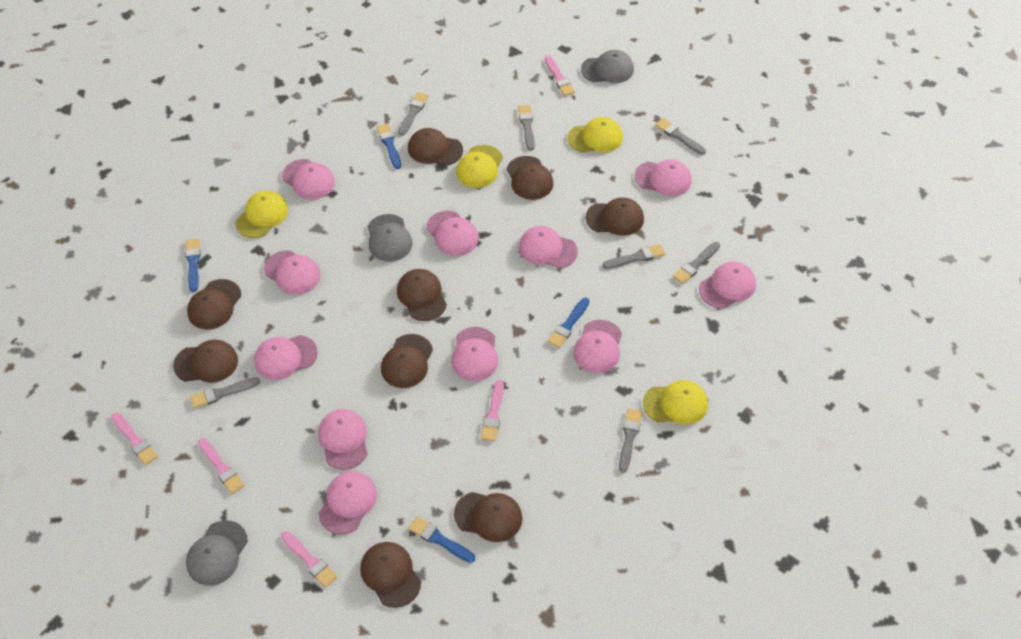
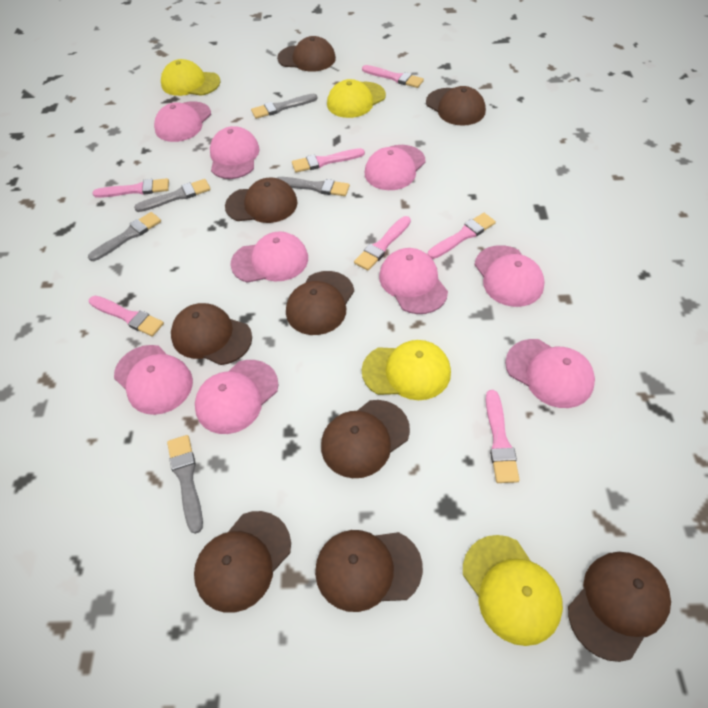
blue brush: [185,239,201,292] [377,123,401,169] [408,516,475,563] [548,298,590,348] = 4 -> none = 0
grey brush: [190,377,260,408] [398,92,429,136] [518,105,535,151] [603,244,665,269] [619,408,642,473] [655,118,706,155] [673,242,720,284] = 7 -> [88,212,161,261] [134,179,211,212] [167,435,203,534] [251,93,317,119] [277,177,350,196] = 5
grey cap: [186,520,248,586] [367,214,412,262] [581,50,634,83] = 3 -> none = 0
pink brush: [112,413,158,465] [198,438,245,494] [281,531,337,588] [481,380,504,442] [545,56,575,96] = 5 -> [89,296,164,336] [92,178,169,198] [292,148,365,173] [354,216,411,271] [362,65,424,88] [428,213,496,259] [486,390,520,483] = 7
pink cap: [254,335,318,380] [264,250,321,295] [282,159,335,199] [318,409,367,470] [318,471,377,534] [426,211,478,256] [451,327,498,381] [519,226,578,268] [573,320,622,373] [635,159,691,196] [699,262,756,308] = 11 -> [114,345,193,415] [154,101,211,142] [195,360,279,434] [210,126,259,179] [230,231,308,283] [365,145,426,190] [379,248,448,314] [474,245,545,307] [505,339,595,408] = 9

